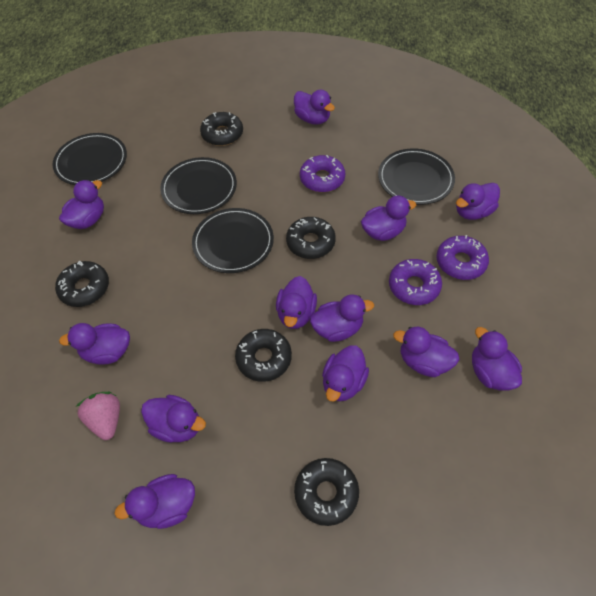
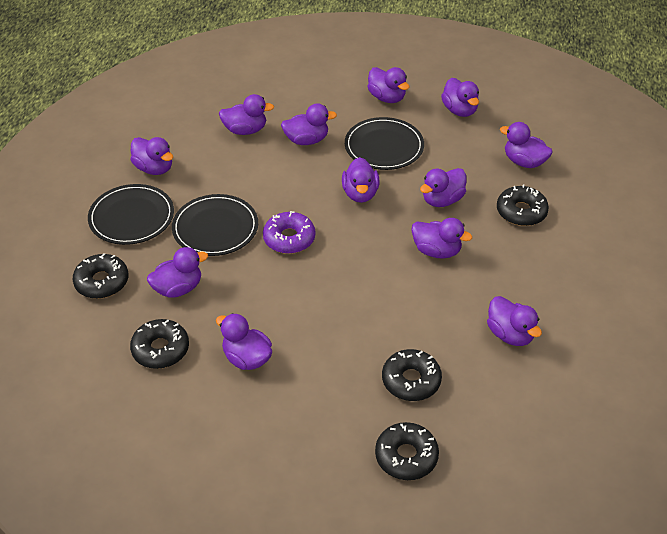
black plate: [53,133,127,185] [160,157,237,214] [192,208,274,273] [378,148,455,205] = 4 -> [88,184,174,245] [172,194,258,256] [345,117,424,170] = 3
pink strawberry: [76,392,120,440] = 1 -> none = 0
purple donut: [300,155,345,192] [389,259,442,305] [436,235,489,280] = 3 -> [263,211,315,254] = 1

